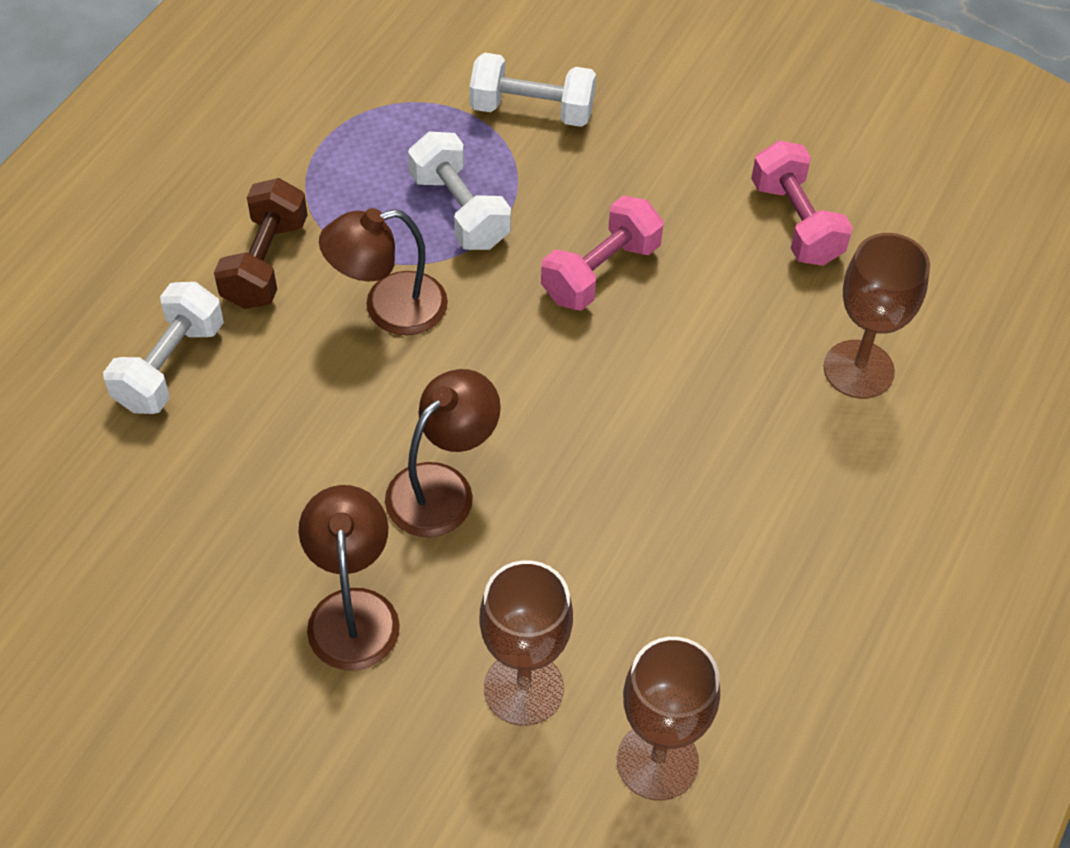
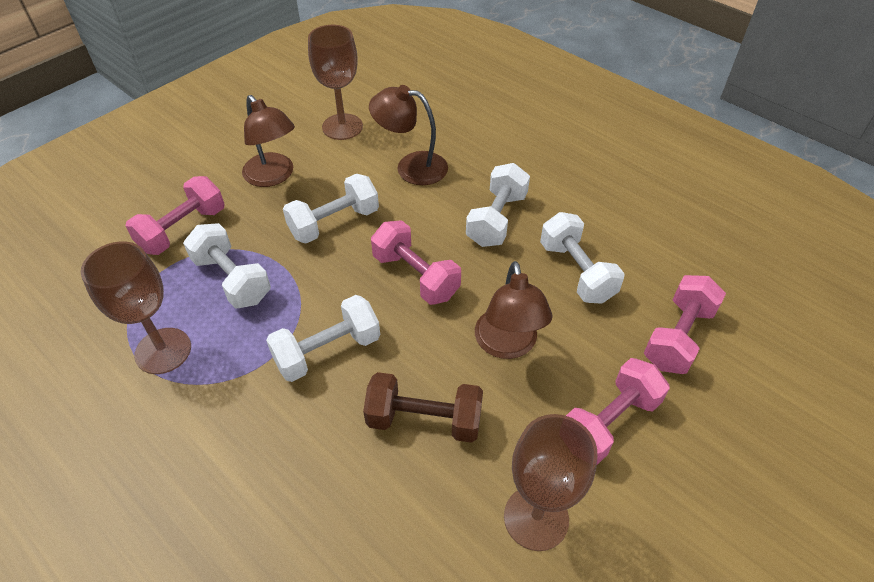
pink dumbbell: [541,196,664,311] [751,140,853,266] = 2 -> [125,176,225,255] [371,220,461,305] [566,358,670,465] [644,275,726,374] = 4
white dumbbell: [103,282,224,414] [408,132,511,250] [470,53,596,127] = 3 -> [183,223,271,308] [266,295,380,382] [283,174,379,244] [466,163,530,247] [540,212,625,304] = 5

